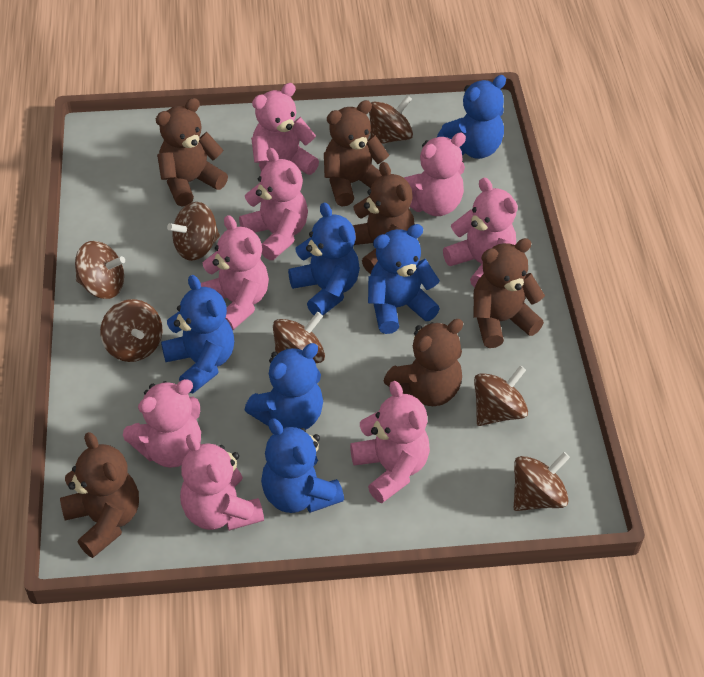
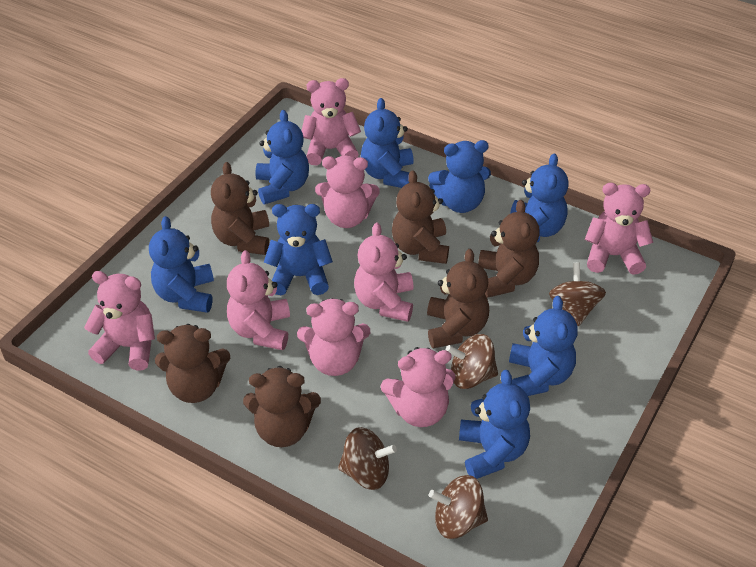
blue teddy bear: [161,275,234,393] [245,343,323,430] [261,418,344,513] [288,203,360,315] [368,224,440,334] [437,75,506,159] = 6 -> [149,216,214,313] [256,110,309,204] [264,204,333,295] [361,98,414,188] [428,140,491,213] [459,370,530,479] [509,296,578,396] [510,153,569,242] = 8
brown spinning top: [75,241,125,299] [100,299,162,362] [167,202,220,261] [273,312,325,363] [369,95,413,144] [474,365,528,426] [514,452,570,511] = 7 -> [338,427,397,490] [429,475,488,539] [446,334,498,389] [549,263,606,326] = 4

